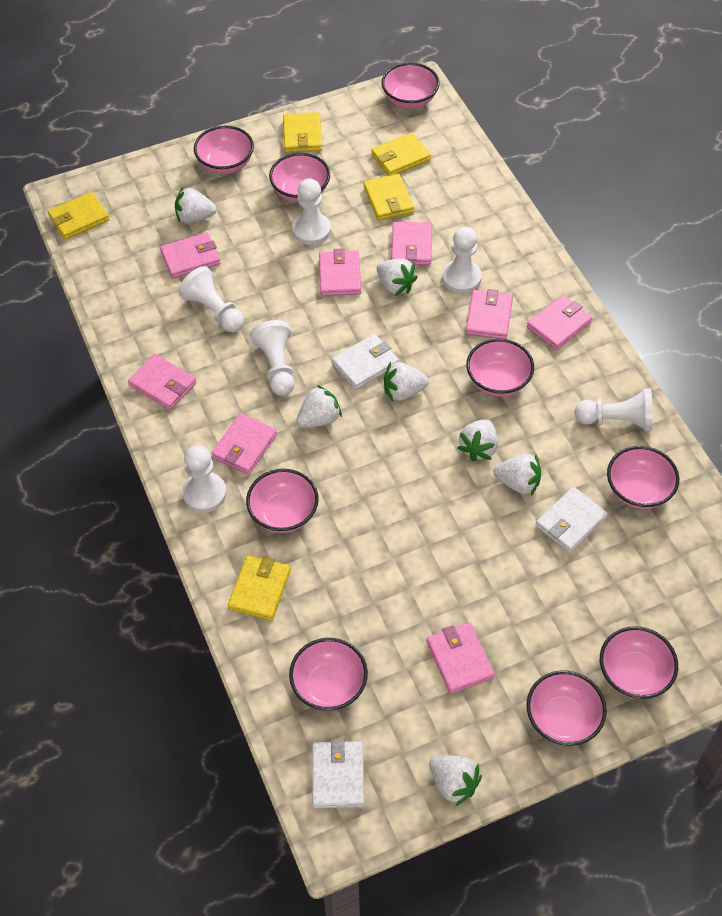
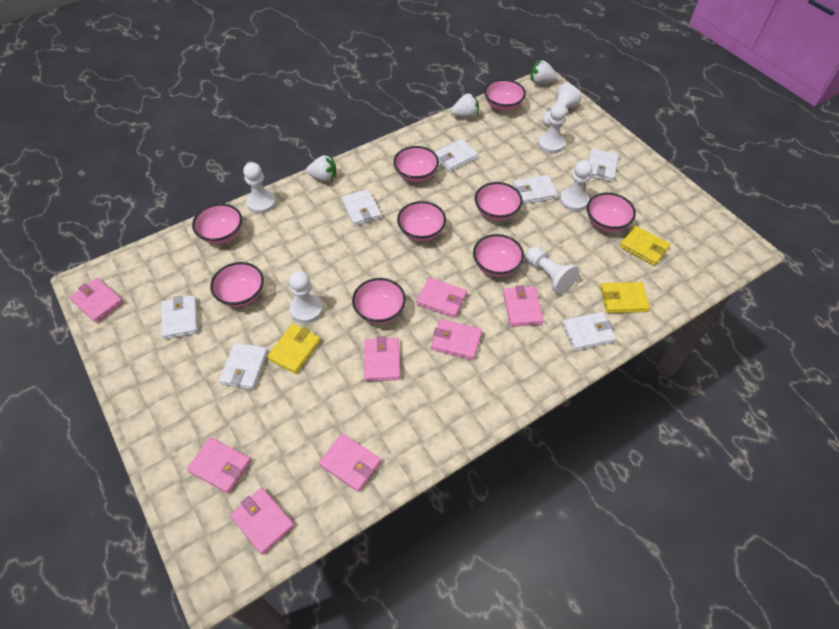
white strawberry: [175,187,217,224] [296,385,342,428] [377,258,418,296] [384,362,429,402] [429,755,482,806] [458,419,498,461] [494,453,541,495] = 7 -> [306,155,336,182] [451,93,479,118] [531,60,558,84] = 3
white wallet: [312,739,364,808] [332,334,399,390] [536,487,608,553] = 3 -> [161,295,198,339] [219,342,268,390] [341,189,382,226] [434,139,479,172] [513,175,558,204] [562,312,616,351] [588,149,619,182] = 7
yellow wallet: [48,192,110,240] [228,555,291,621] [283,112,322,153] [363,173,414,221] [371,132,431,176] = 5 -> [267,324,321,374] [600,282,650,313] [619,225,670,266] = 3

